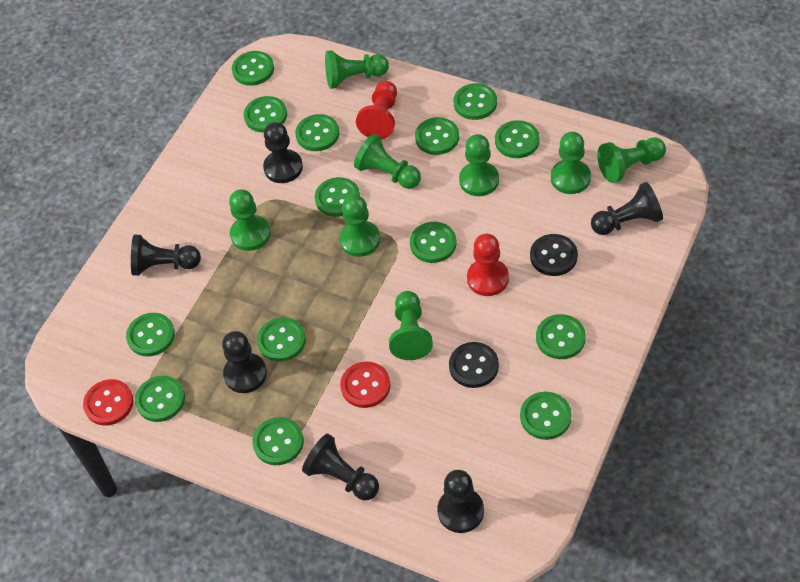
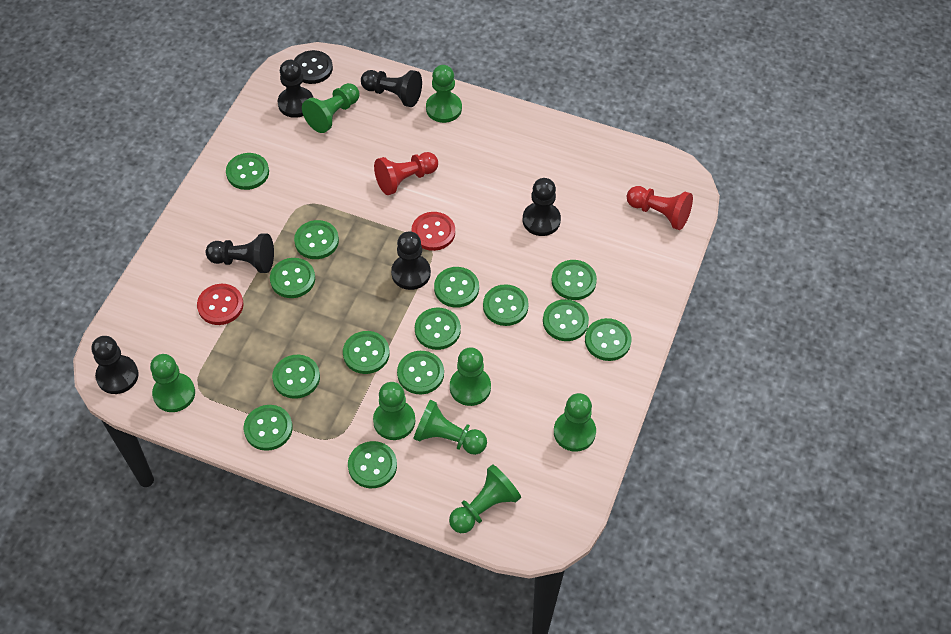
black button: [449,342,499,388] [530,234,578,276] = 2 -> [294,50,333,84] = 1

